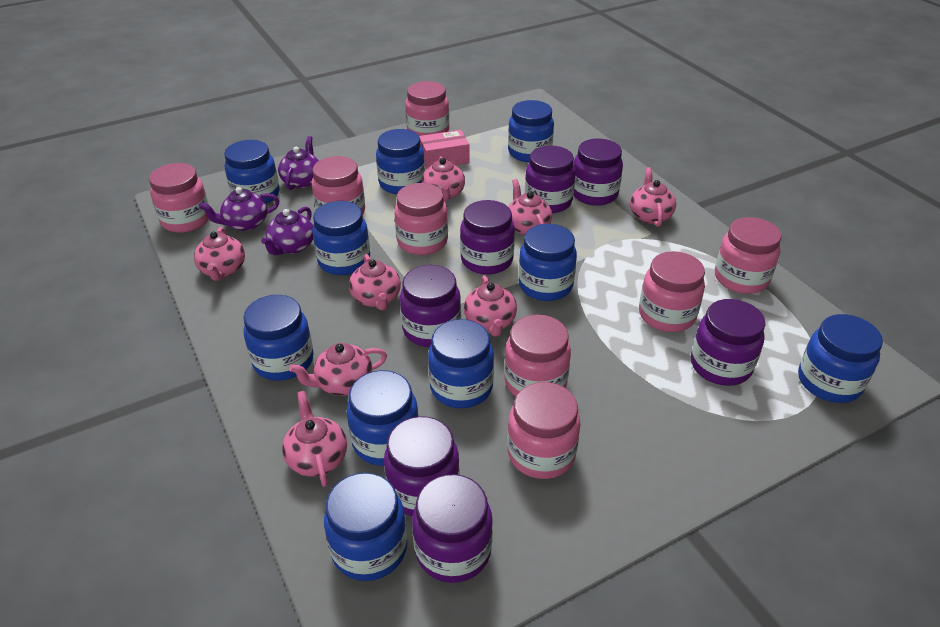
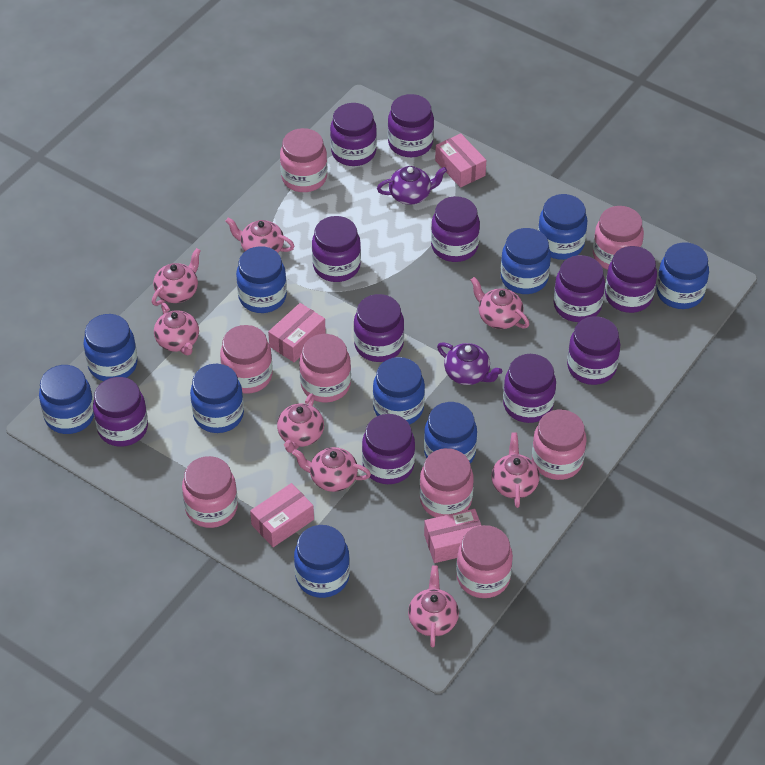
pink box: [419,130,470,169] = 1 -> [250,483,314,547] [268,303,326,362] [424,509,482,563] [435,133,486,188] = 4
purple jar: [384,416,460,516] [400,265,461,347] [412,474,493,583] [460,200,515,275] [525,146,575,213] [573,138,623,206] [691,299,765,386] = 7 -> [93,377,148,447] [312,216,361,282] [330,103,377,166] [354,294,404,362] [362,414,415,484] [388,94,434,157] [431,196,480,262] [503,354,556,423] [553,255,605,322] [567,316,620,385] [605,246,657,313] = 11
purple teapot: [199,187,279,231] [261,207,313,255] [278,136,319,190] = 3 -> [377,166,447,205] [437,342,502,385] = 2

